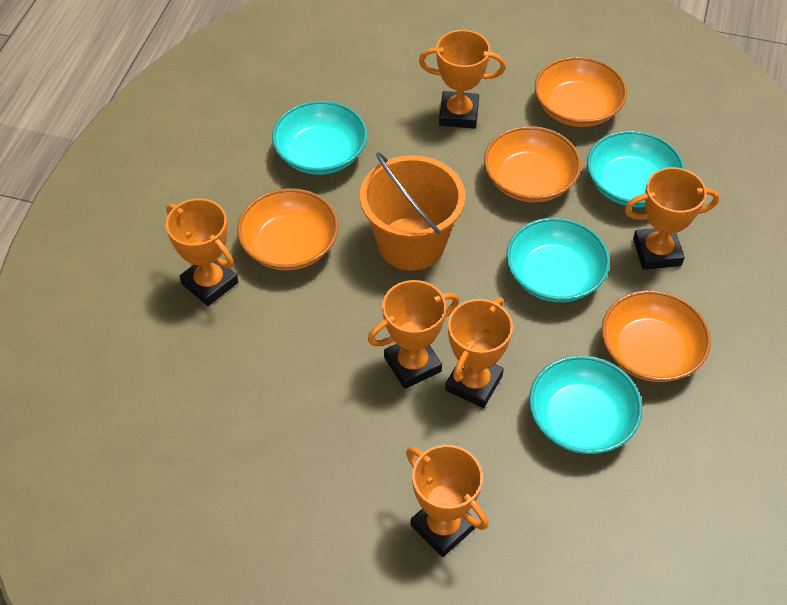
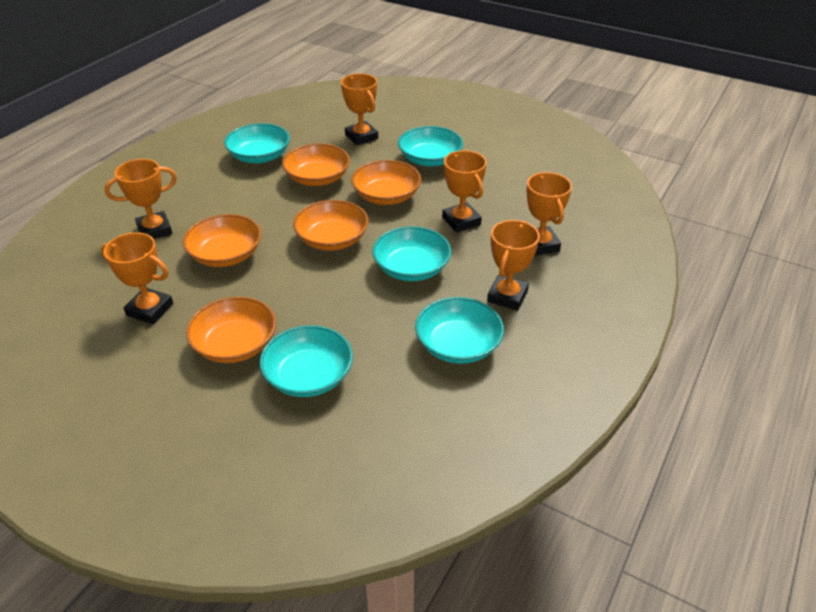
orange bowl: [237,188,339,271] [484,126,581,202] [535,57,627,127] [602,290,711,382] = 4 -> [183,214,261,267] [186,297,276,363] [282,143,350,186] [293,200,369,251] [351,160,421,205] = 5
orange bucket: [360,152,465,271] = 1 -> none = 0
turquoise bowl: [272,101,367,175] [506,218,610,302] [529,355,642,454] [587,131,685,207] = 4 -> [224,123,290,164] [260,325,353,397] [372,226,451,281] [398,126,463,166] [415,297,504,364] = 5

